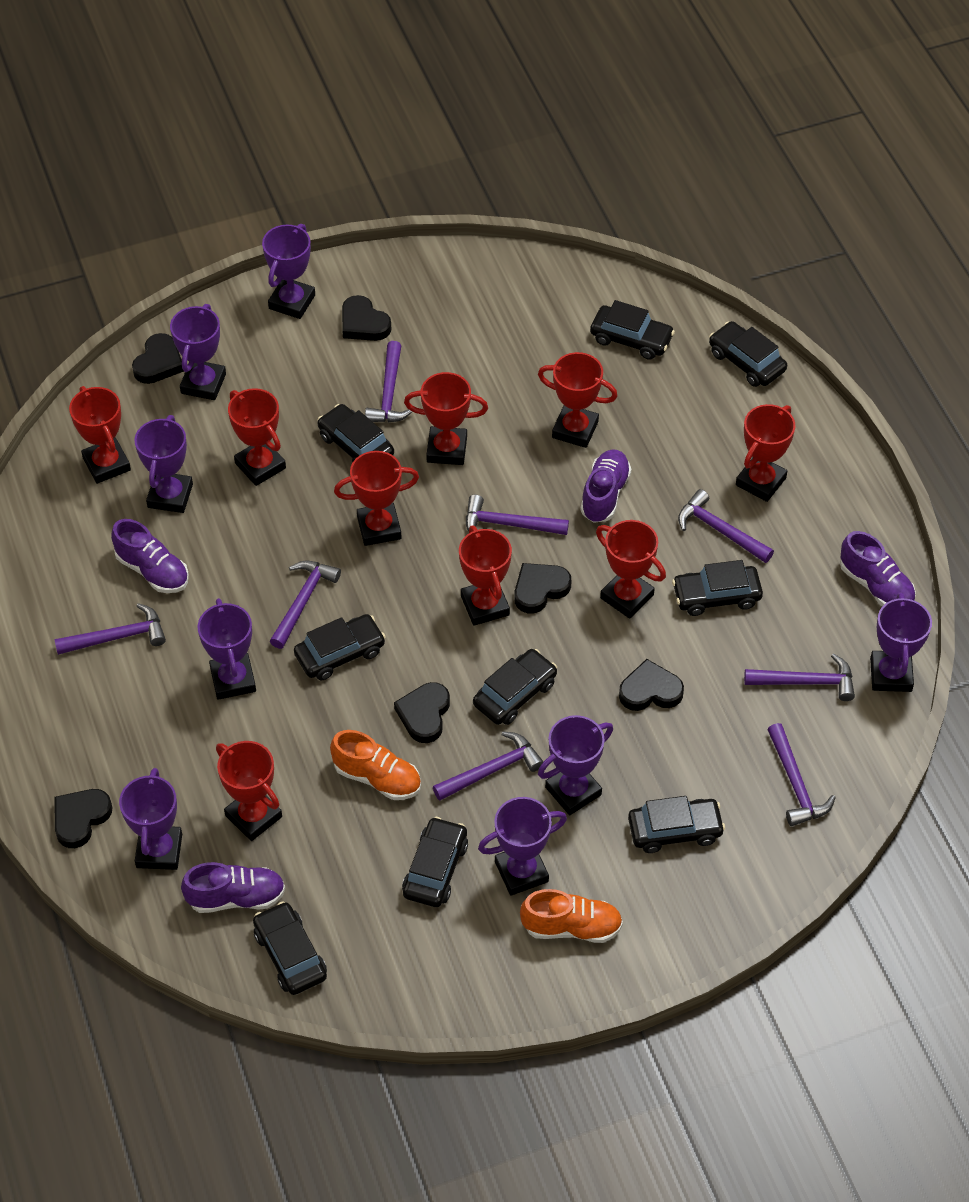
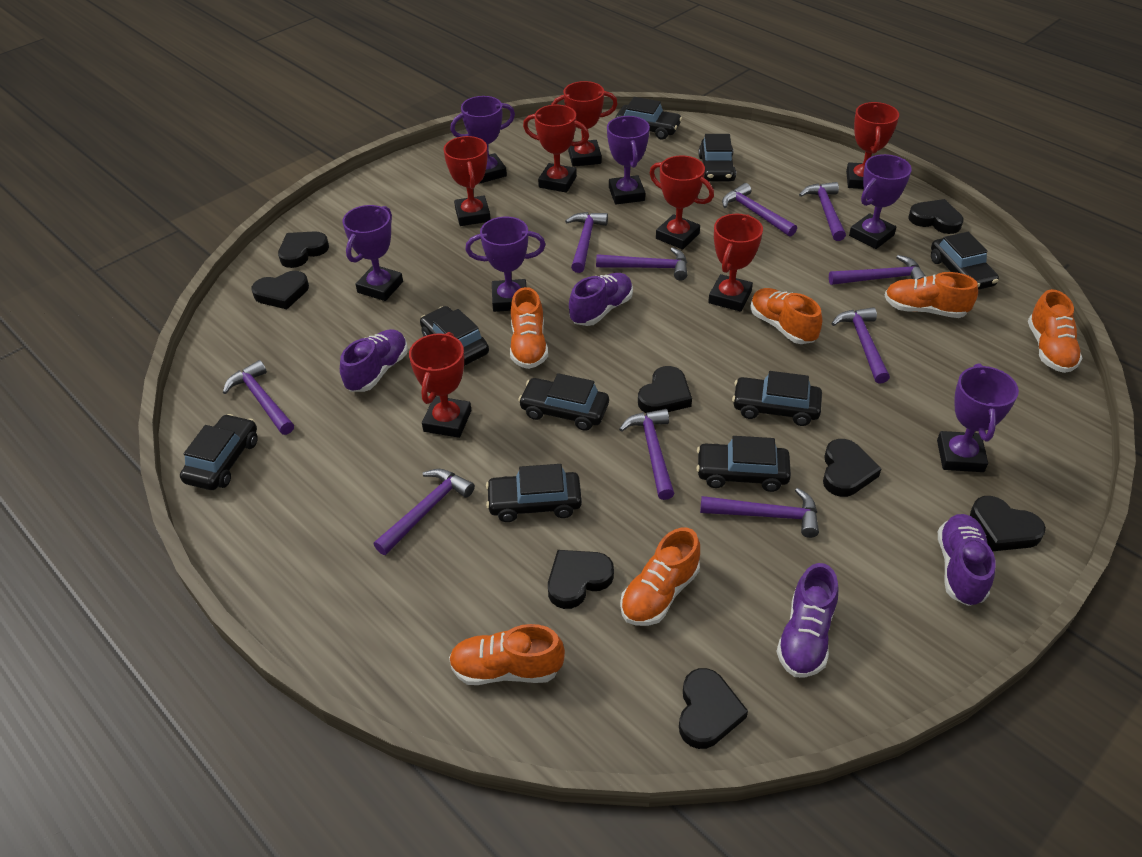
black heart: [55,789,113,848] [132,333,184,384] [342,295,392,341] [394,682,450,743] [514,563,571,614] [619,659,684,711] = 6 -> [251,271,309,309] [278,231,329,268] [548,550,614,609] [638,366,692,413] [679,668,748,749] [823,439,881,497] [908,199,964,234] [970,496,1046,551] = 8
orange shoe: [330,730,421,800] [520,889,623,943] = 2 -> [449,624,565,685] [510,287,548,369] [620,528,700,626] [750,288,822,344] [885,272,978,318] [1028,289,1082,373] = 6
purple hammer: [54,603,166,655] [270,561,341,649] [365,341,412,422] [433,731,544,801] [466,495,569,535] [678,489,774,563] [744,653,855,701] [767,723,836,826] = 8 -> [223,360,294,435] [374,469,475,555] [565,212,608,273] [596,247,687,280] [619,409,675,500] [700,488,819,538] [722,183,797,237] [799,182,846,241] [829,255,925,285] [831,307,890,384] = 10
purple trophy: [119,768,182,870] [134,415,193,513] [170,304,226,400] [198,598,256,700] [262,224,315,319] [478,797,567,896] [538,715,613,815] [870,593,932,692] = 8 -> [342,205,403,301] [450,96,515,183] [465,217,546,312] [607,116,650,204] [849,154,912,249] [937,363,1019,472] = 6
red trophy: [69,386,131,484] [216,741,282,841] [228,388,286,486] [334,451,419,546] [404,372,488,465] [459,525,512,626] [538,352,617,448] [596,520,666,619] [736,404,795,502] = 9 -> [409,332,471,438] [444,136,491,226] [523,105,589,193] [551,81,618,167] [650,156,714,250] [708,214,763,312] [846,102,899,189] = 7

